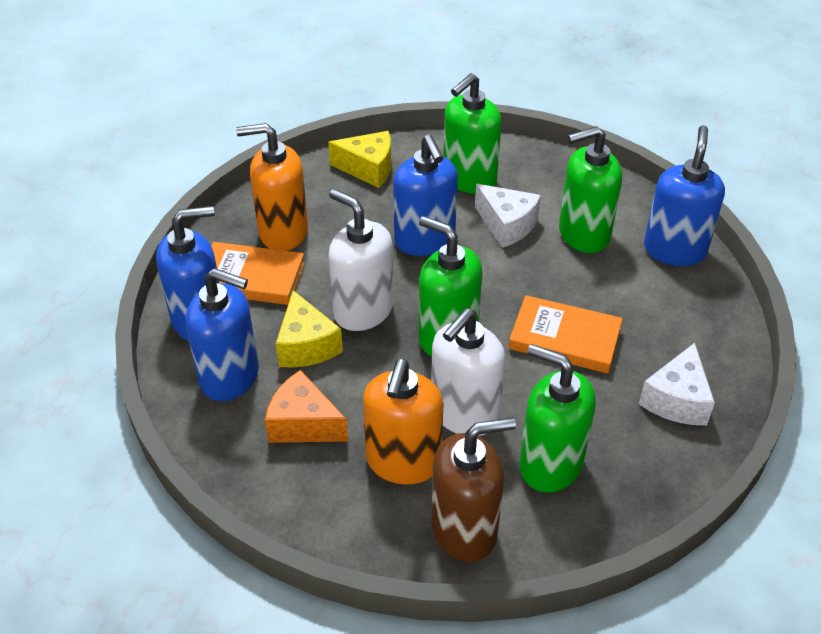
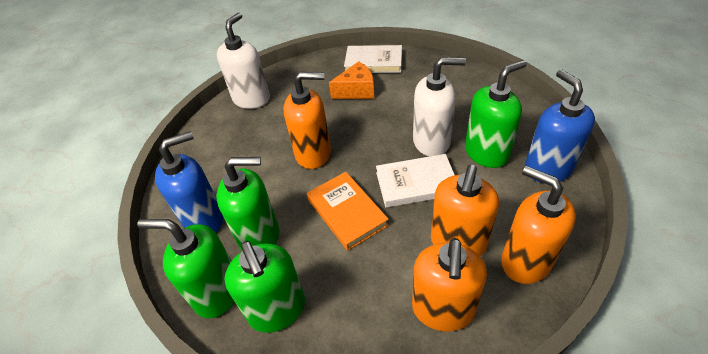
blue soap dispenser: [156,206,220,341] [185,268,259,401] [393,135,458,256] [644,125,725,266] = 4 -> [155,131,224,233] [525,69,595,183] = 2
brown soap dispenser: [431,417,516,562] = 1 -> none = 0
orange book: [211,242,305,305] [509,295,623,373] = 2 -> [307,172,389,251] = 1
orange soap dispenser: [236,123,308,251] [363,359,444,485] = 2 -> [283,72,331,169] [412,238,487,332] [431,165,499,256] [501,166,576,284] = 4
white book: none = 0 -> [344,45,402,73] [376,154,455,208] = 2
white cheese: [475,184,541,248] [639,343,715,425] = 2 -> none = 0
yellow cheese: [276,290,343,368] [328,131,391,188] = 2 -> none = 0

